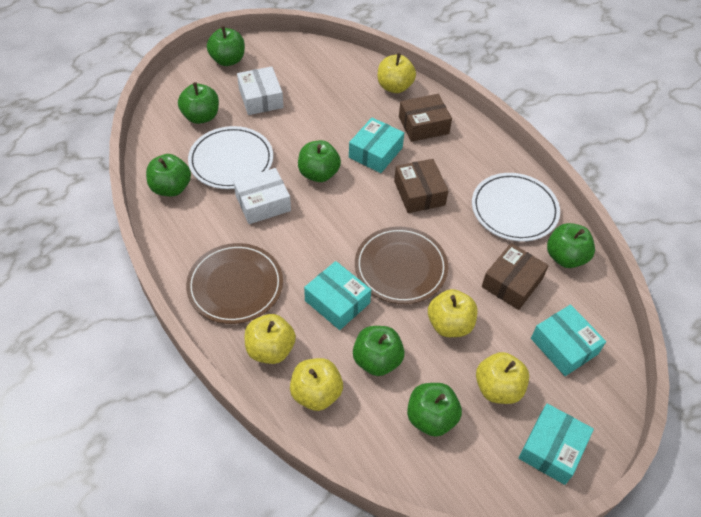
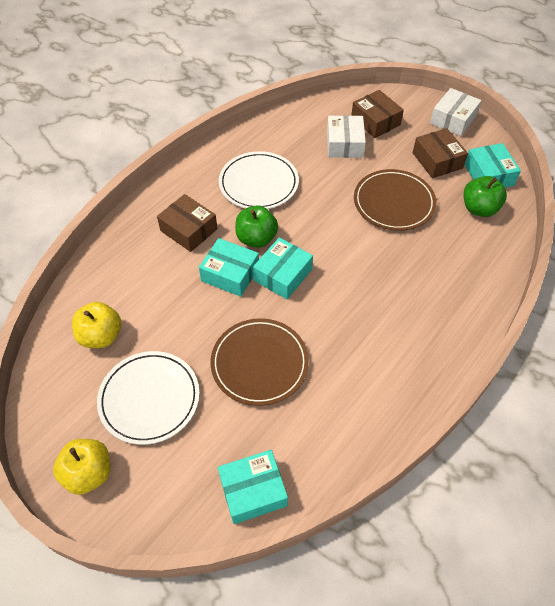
green apple: [146,154,191,197] [178,82,219,124] [207,26,245,66] [298,140,341,182] [353,326,405,376] [407,383,462,437] [547,223,595,268] = 7 -> [235,205,278,248] [464,176,507,217] = 2
yellow apple: [244,314,296,364] [290,358,343,411] [378,53,416,93] [428,289,477,337] [476,352,529,404] = 5 -> [53,439,110,495] [72,302,121,348] = 2

